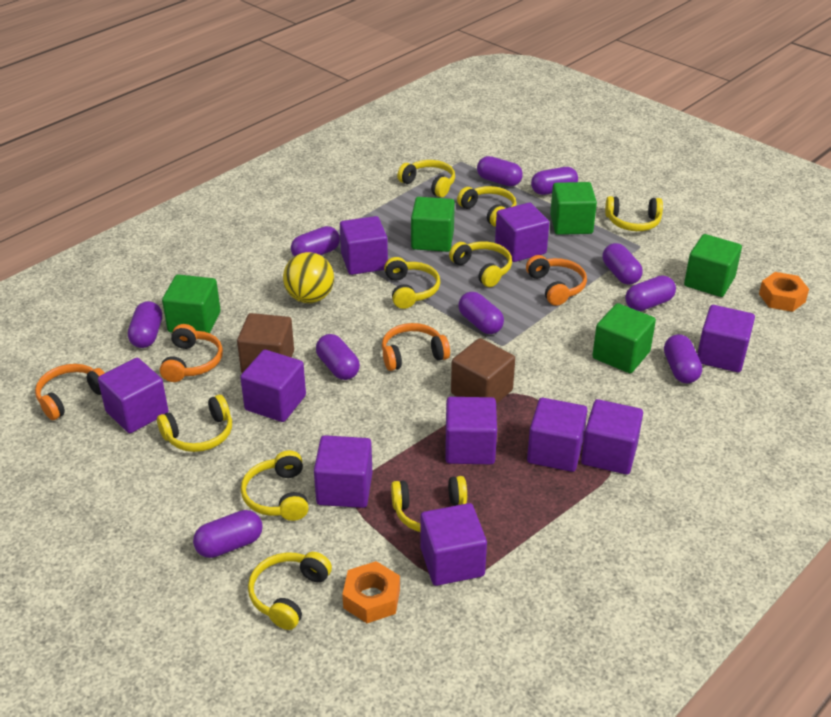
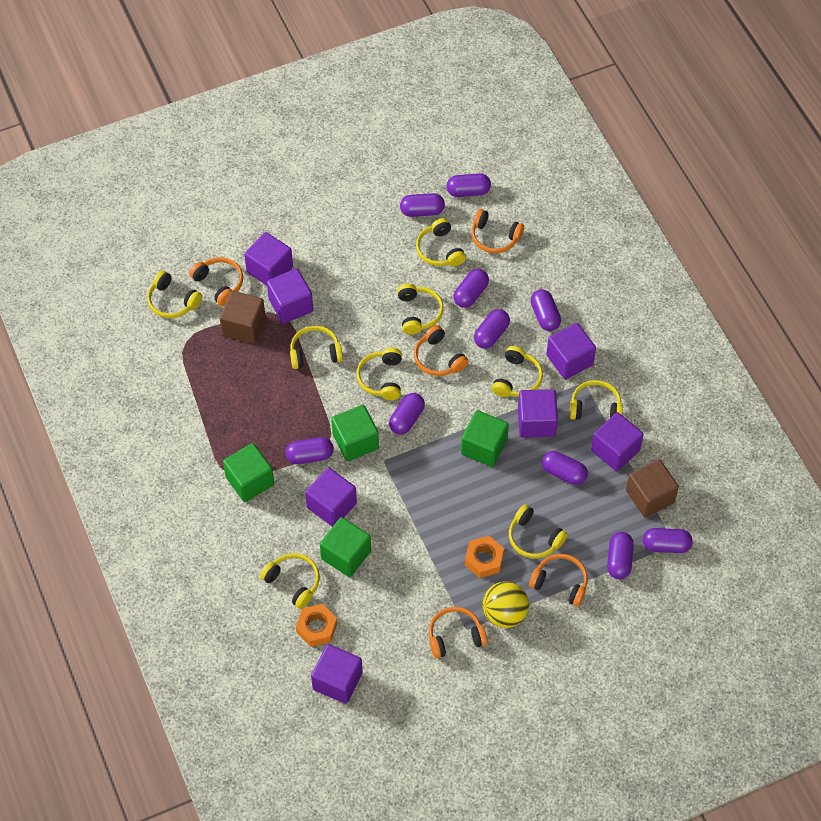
green cube: [162,274,221,333] [411,197,455,252] [550,182,597,235] [592,303,656,373] [684,234,742,297] = 5 -> [223,443,274,502] [320,517,371,577] [331,405,379,461] [461,410,509,467] = 4
orange headphones: [35,364,105,420] [160,324,223,382] [382,323,450,371] [526,255,587,306] = 4 -> [189,257,243,306] [414,325,469,376] [429,607,487,659] [471,209,524,253] [529,554,588,607] = 5
purple cube: [98,358,168,433] [240,350,306,422] [314,435,372,508] [340,216,388,275] [420,503,487,586] [445,397,497,464] [495,202,549,262] [527,398,587,472] [581,399,643,474] [697,305,755,372] = 10 -> [244,232,293,285] [267,268,313,324] [305,467,357,527] [311,644,363,704] [518,389,558,438] [546,323,596,379] [591,412,644,471] = 7

